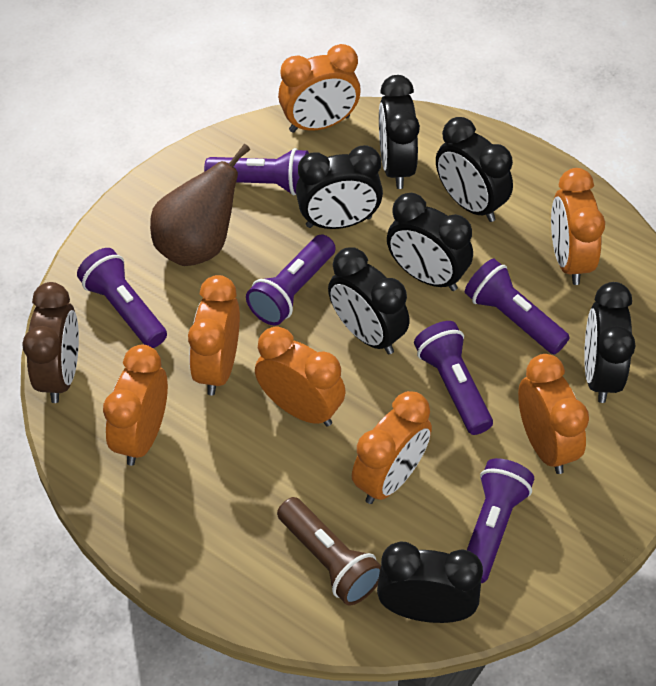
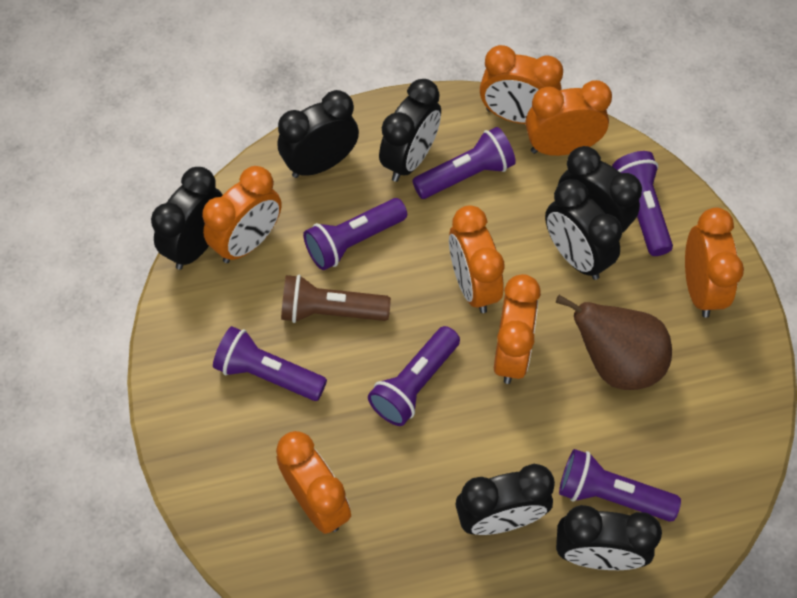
brown clock: [22,282,79,403] = 1 -> none = 0

